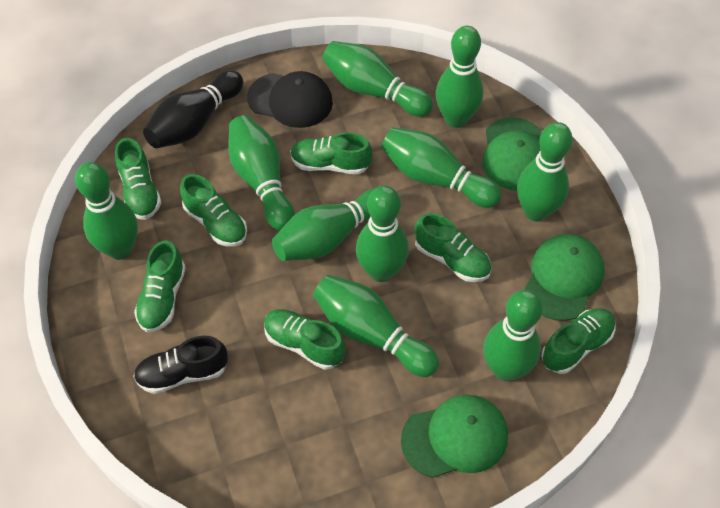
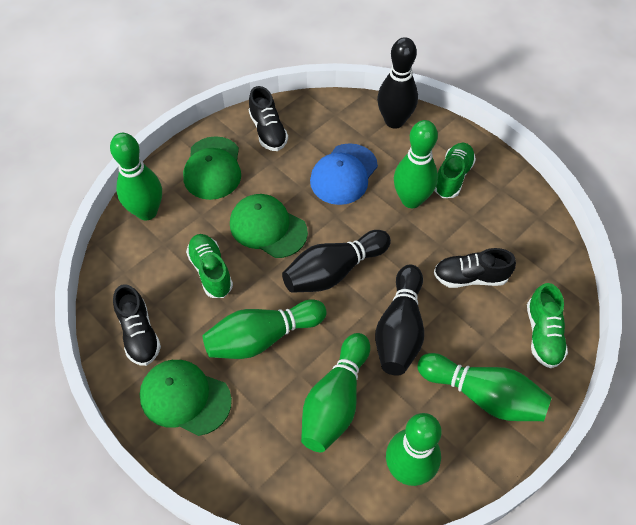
black bowling pin: [143,70,243,148] = 1 -> [282,230,391,293] [375,265,424,376] [377,37,418,129] = 3
black cap: [247,71,333,128] = 1 -> none = 0
black shoe: [133,336,228,394] = 1 -> [113,284,161,366] [248,86,288,151] [434,248,516,288] = 3
blue cap: none = 0 -> [310,143,378,205] = 1
green bowling pin: [75,162,138,260] [228,115,295,231] [272,188,375,261] [313,275,439,377] [322,41,433,117] [356,186,409,282] [381,127,502,208] [436,26,483,128] [483,290,543,381] [517,122,573,221] = 10 -> [110,133,162,220] [203,299,327,359] [301,333,370,452] [386,413,442,486] [394,120,438,208] [418,353,552,421] = 6
green shoe: [115,138,161,220] [134,240,186,332] [180,174,247,247] [264,309,345,370] [290,132,372,175] [415,213,491,282] [541,308,616,374] = 7 -> [186,234,233,298] [434,143,476,198] [527,283,568,368] = 3

